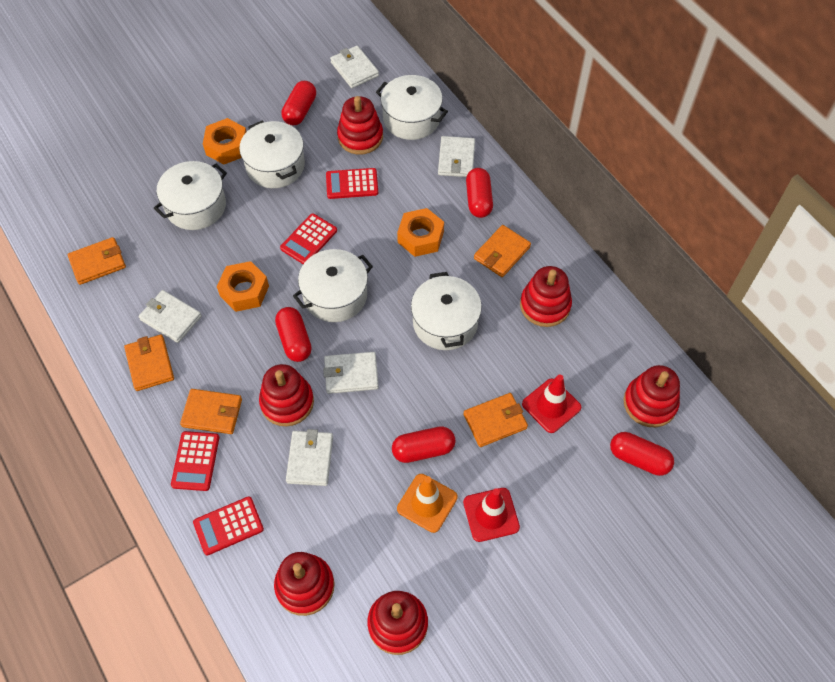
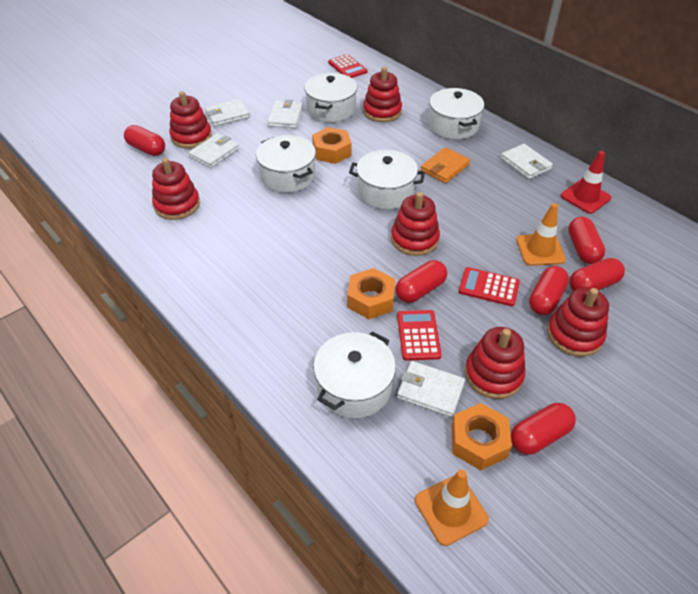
orange traffic cone: [397,474,458,533] = 1 -> [415,469,489,546] [516,203,566,266] = 2
orange wallet: [68,237,126,285] [124,335,174,391] [180,389,242,434] [463,393,528,447] [474,225,531,277] = 5 -> [421,147,470,183] = 1
red calculator: [171,431,219,491] [193,496,264,555] [280,213,337,264] [326,168,378,199] = 4 -> [328,54,367,78] [397,310,442,361] [459,267,520,306] = 3
red capsule: [275,307,312,362] [282,81,316,125] [392,426,456,463] [466,168,493,218] [610,432,674,476] = 5 -> [124,125,165,156] [395,260,447,303] [511,403,576,455] [529,266,569,315] [568,217,605,264] [569,258,625,291] = 6
red traffic cone: [463,488,520,542] [522,375,581,433] = 2 -> [561,151,611,214] = 1

